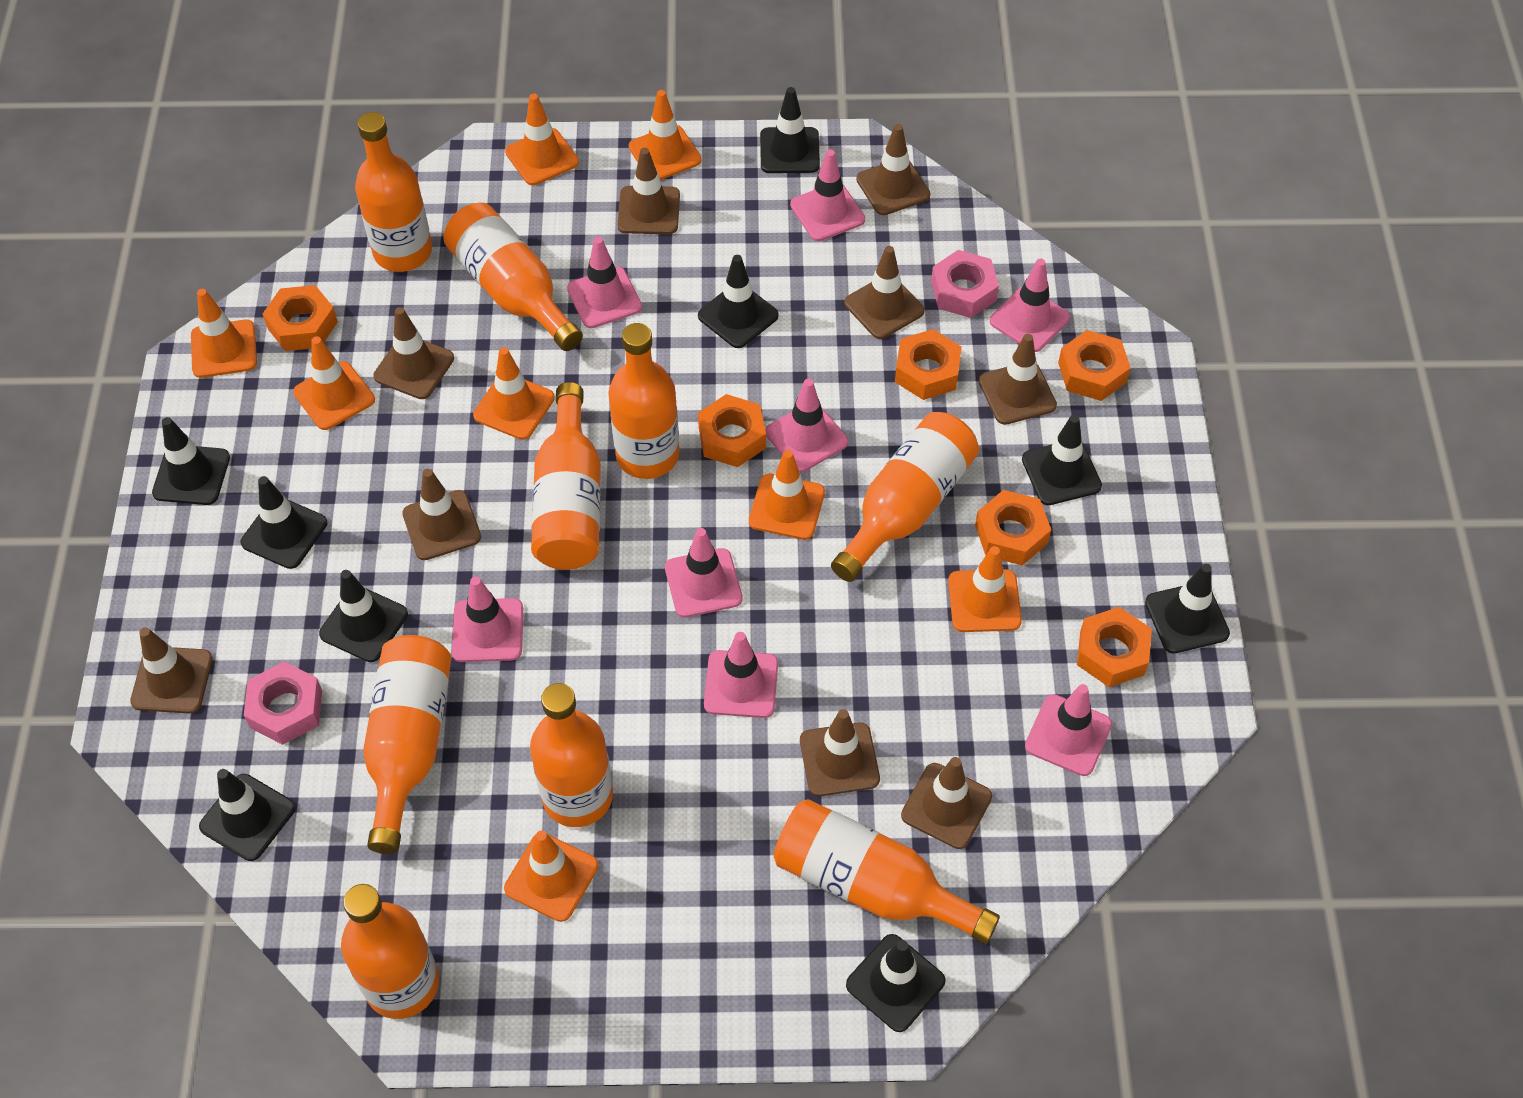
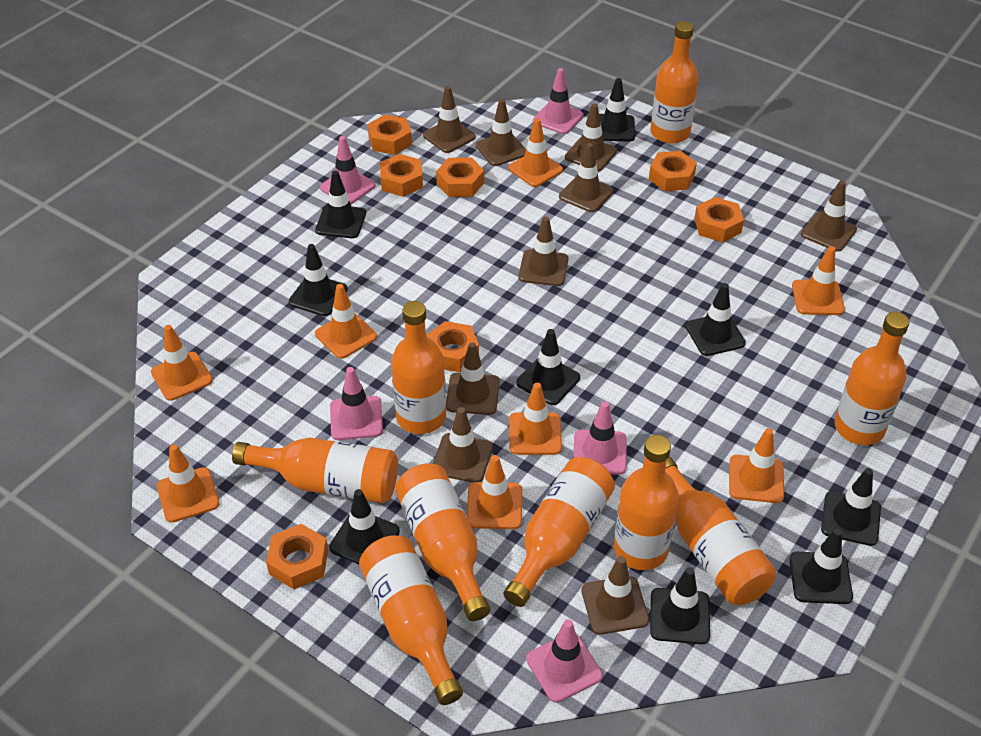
orange nut: [263,285,338,351] [698,394,766,467] [895,329,962,400] [975,490,1051,566] [1058,330,1131,401] [1077,607,1152,687] = 6 -> [266,524,328,589] [368,115,412,155] [380,154,423,197] [426,321,479,372] [436,157,484,197] [649,151,697,191] [694,197,744,242] = 7
pink nut: [244,661,322,745] [931,250,999,318] = 2 -> none = 0
pink traffic cone: [452,576,523,662] [567,237,642,328] [665,528,743,618] [704,632,778,718] [765,379,848,472] [790,149,865,241] [990,259,1070,352] [1025,684,1112,776] = 8 -> [320,136,376,204] [330,367,383,440] [526,619,603,703] [533,68,583,134] [573,401,627,475] = 5

